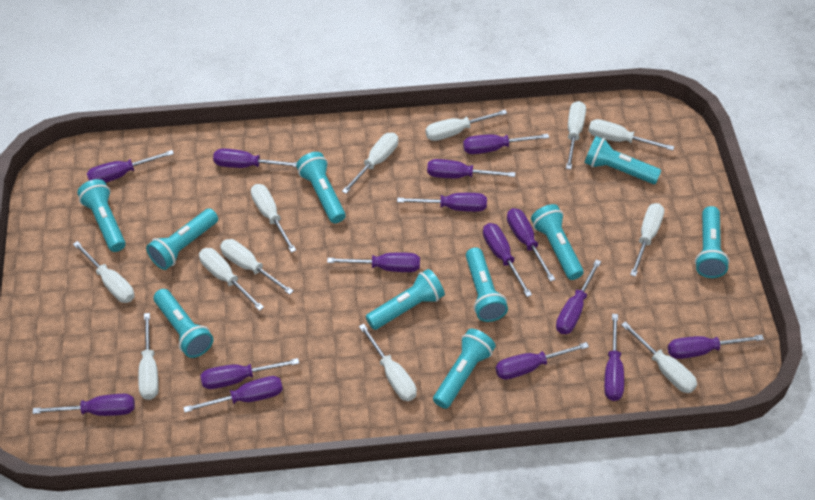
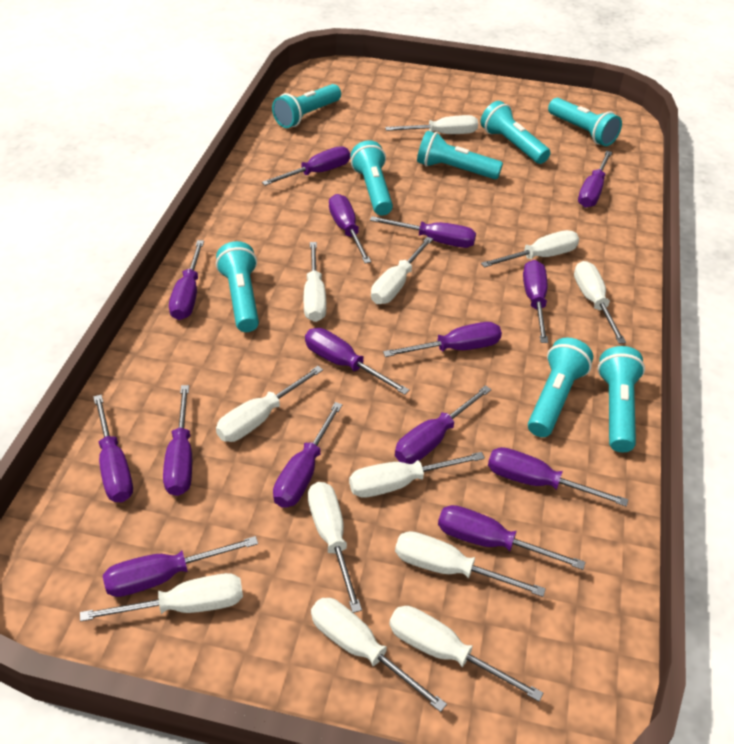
turquoise flashlight: [77,179,126,252] [146,208,218,270] [153,289,213,358] [296,152,346,223] [366,269,445,330] [433,329,496,409] [466,247,508,322] [531,204,584,280] [584,136,661,184] [695,206,729,278] = 10 -> [216,241,259,332] [272,84,341,128] [350,140,393,215] [417,131,503,179] [480,101,550,164] [528,338,593,437] [548,98,622,146] [598,346,645,452] = 8

